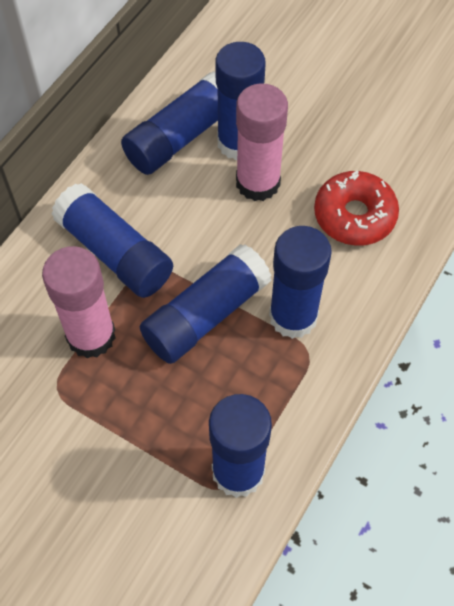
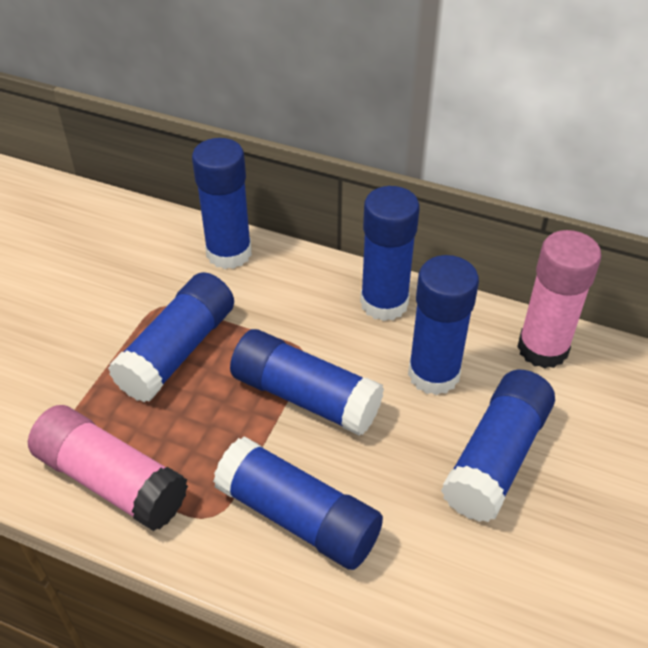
blue glue stick: [51,183,173,298] [121,71,218,175] [140,244,272,364] [209,394,272,498] [215,42,265,160] [269,226,332,339] = 6 -> [108,272,234,402] [192,138,252,269] [213,436,383,570] [230,329,384,436] [360,186,420,321] [408,255,479,395] [441,370,555,522] = 7
red donut: [314,170,399,246] = 1 -> none = 0

